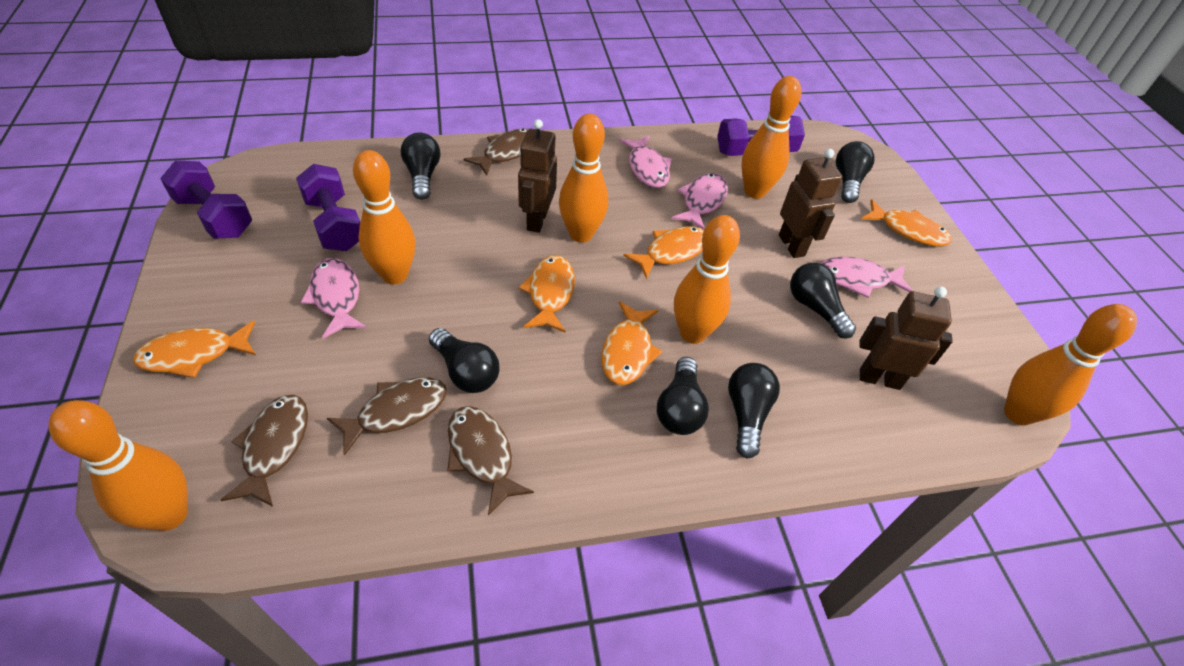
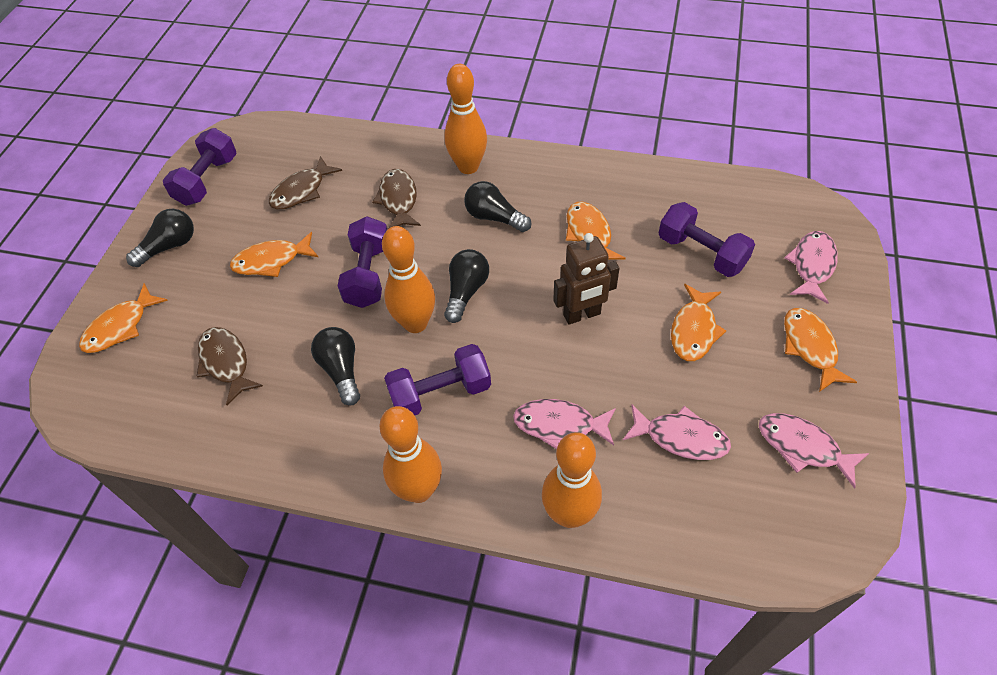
black light bulb: [401,132,440,200] [429,328,499,393] [657,357,709,435] [728,363,780,458] [790,263,856,338] [836,141,875,203] = 6 -> [126,209,194,267] [311,327,360,406] [444,249,489,323] [464,181,531,232] = 4
brown fish: [221,395,308,507] [327,377,447,456] [447,406,534,515] [463,128,528,176] = 4 -> [197,327,263,405] [269,156,342,210] [372,169,421,230] = 3
brown robot: [518,119,557,233] [779,149,843,258] [860,287,953,390] = 3 -> [553,233,619,325] = 1
orange bowling pin: [49,400,188,531] [353,150,415,284] [559,114,608,243] [674,215,740,344] [742,76,801,199] [1004,304,1137,426] = 6 -> [379,406,442,503] [382,226,435,333] [444,64,487,174] [542,432,602,528] = 4
purple dumbbell: [160,160,252,239] [296,164,360,251] [717,116,805,156] = 3 -> [163,128,237,206] [338,216,387,308] [384,344,491,415] [659,202,755,277] = 4

